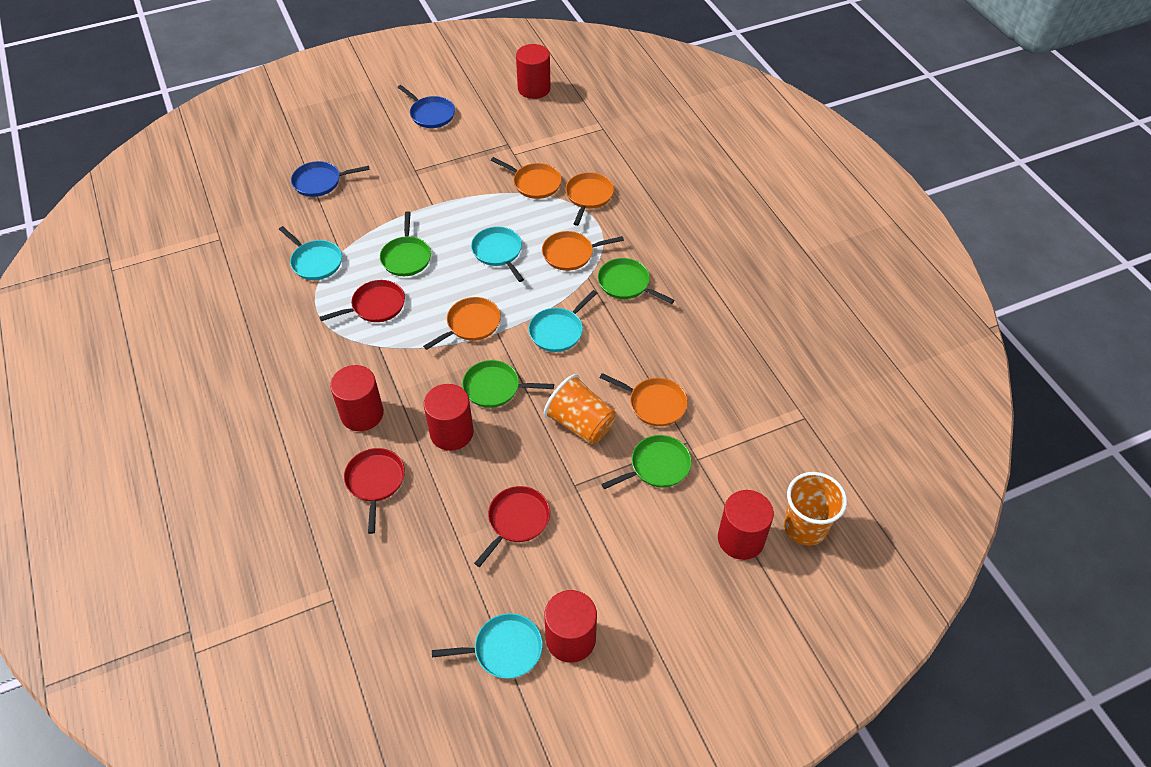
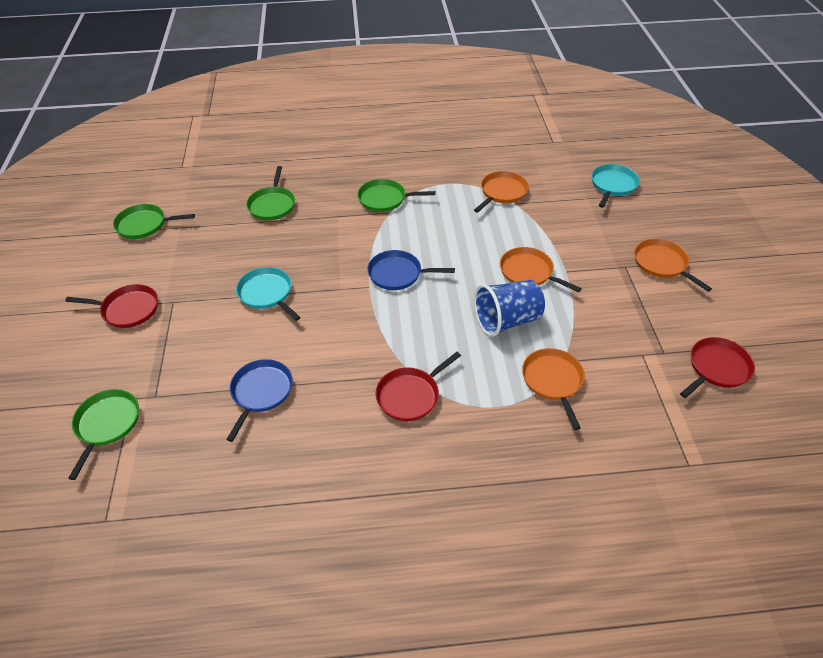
blue cup: none = 0 -> [474,280,545,337] = 1
orange cup: [544,374,616,444] [784,472,847,546] = 2 -> none = 0
orange pan: [423,297,501,350] [491,157,562,199] [542,231,624,271] [566,172,614,226] [600,373,688,426] = 5 -> [474,171,529,213] [500,247,582,292] [522,348,585,430] [634,239,712,292] = 4
red cylinder: [330,365,384,431] [424,384,474,451] [516,44,551,99] [544,590,597,663] [718,490,774,560] = 5 -> none = 0
turquoise pan: [279,226,342,280] [432,613,543,679] [471,227,524,282] [528,290,597,352] = 4 -> [236,267,301,321] [591,164,640,208] = 2

